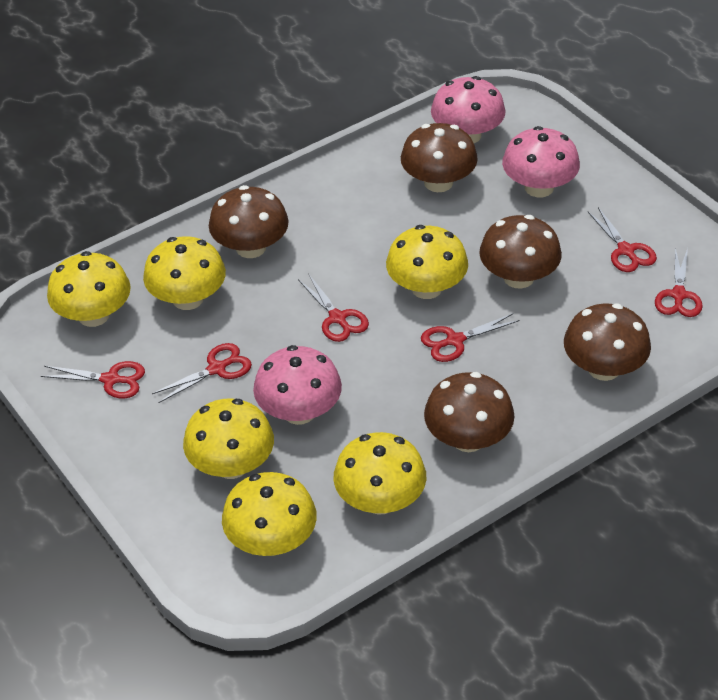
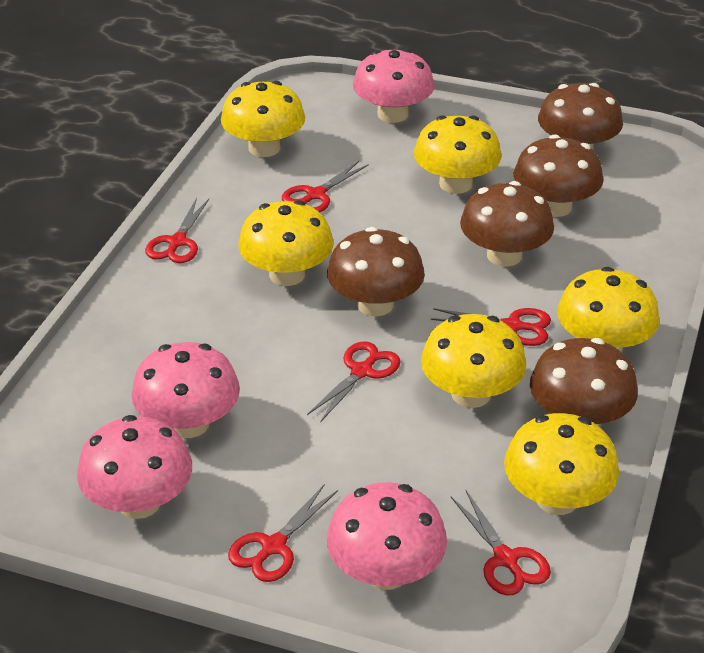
pink mushroom: [253,345,342,425] [431,76,506,143] [502,126,580,197] = 3 -> [77,415,192,519] [132,342,240,438] [327,482,447,590] [353,49,434,123] = 4

